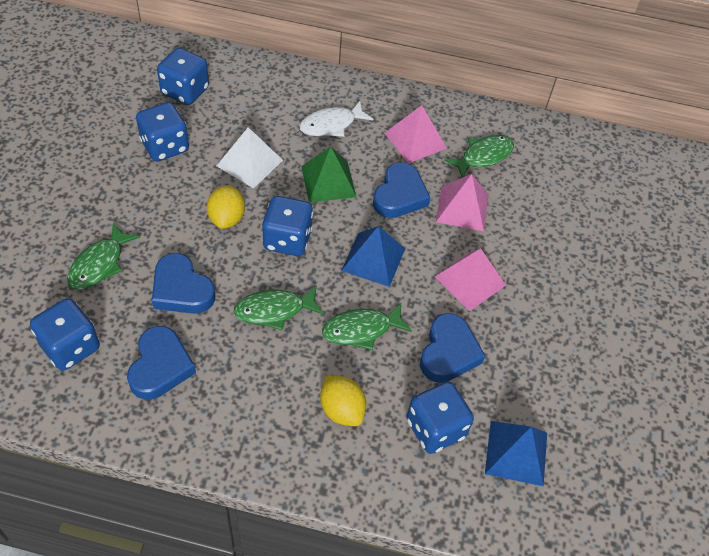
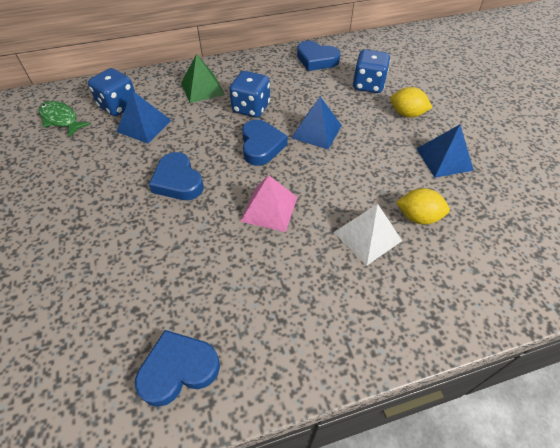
blue dice: [30,298,100,371] [136,102,189,162] [157,48,209,105] [262,196,313,256] [407,382,474,454] = 5 -> [88,68,135,116] [229,71,270,118] [353,49,390,93] = 3
blue pyramid: [341,226,405,287] [485,421,547,487] = 2 -> [116,91,171,144] [291,97,342,149] [417,124,474,178] = 3
green fish: [67,223,140,290] [234,286,324,330] [322,303,412,350] [444,135,514,178] = 4 -> [39,101,91,137] = 1
pink pyramid: [385,105,446,163] [435,248,506,311] [436,174,489,231] = 3 -> [240,175,297,232] = 1
white fish: [299,101,373,137] = 1 -> none = 0

